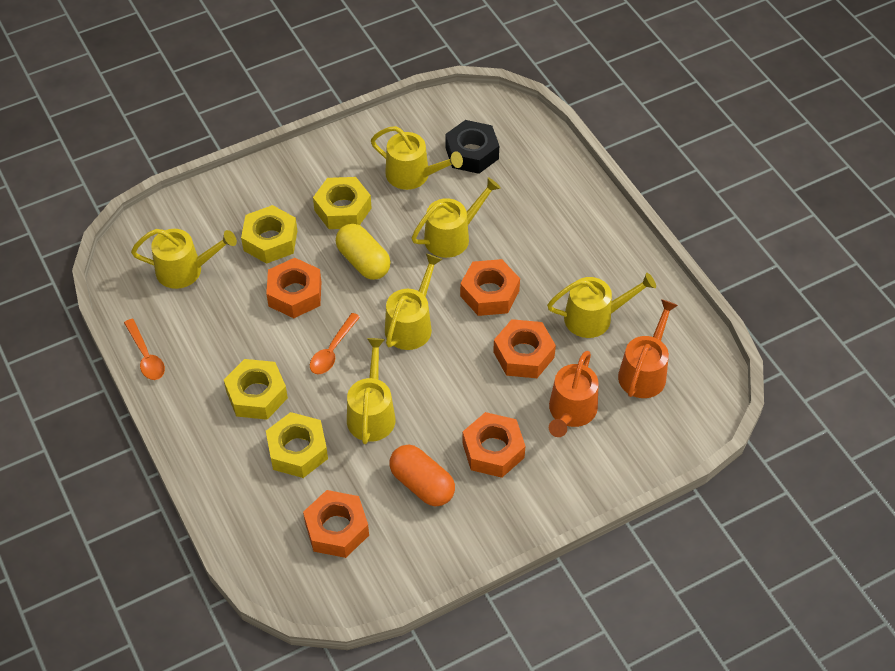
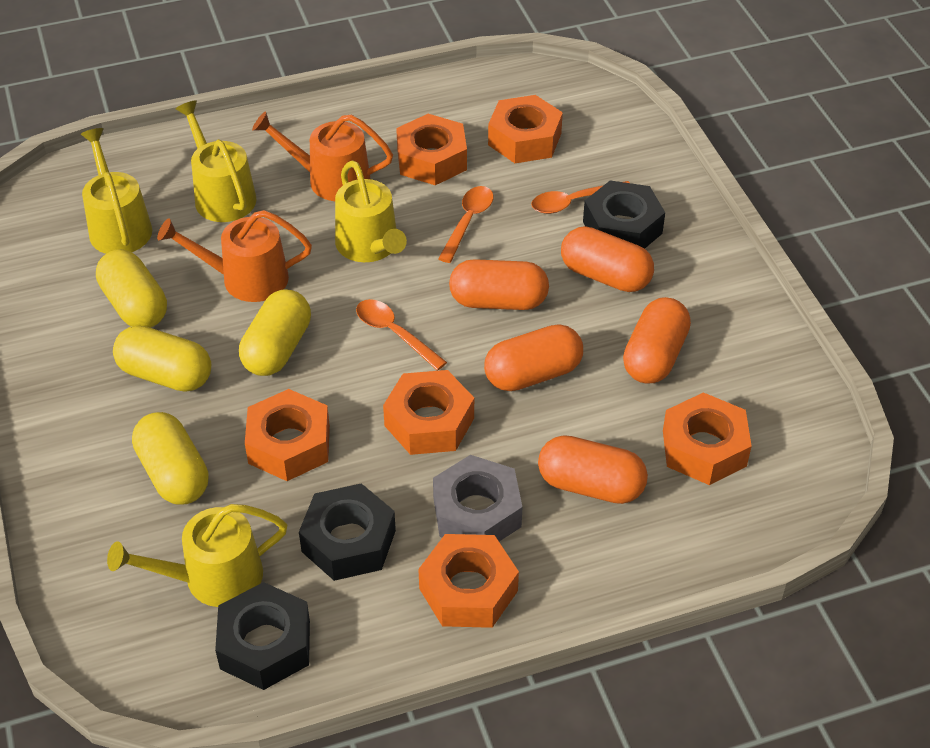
black nut: [445,120,499,174] = 1 -> [215,582,310,690] [299,483,396,581] [583,180,665,249] = 3
grey nut: none = 0 -> [433,455,522,542] = 1
orange capsule: [389,445,455,507] = 1 -> [449,259,549,310] [484,325,583,391] [538,435,648,504] [561,226,654,292] [623,297,691,383] = 5
orange nut: [266,258,321,318] [303,490,369,558] [460,259,520,316] [462,412,526,478] [493,319,556,378] = 5 -> [245,389,330,481] [383,370,474,455] [396,114,467,185] [418,534,519,628] [488,95,563,163] [663,392,752,485] = 6
orange spoon: [124,319,165,380] [310,313,360,374] = 2 -> [356,299,447,370] [438,186,494,263] [531,181,630,214] = 3
yellow capsule: [336,224,391,280] = 1 -> [96,249,167,328] [113,326,211,392] [132,412,209,505] [239,289,311,376] = 4
yellow nut: [224,359,288,420] [241,205,297,264] [266,412,328,478] [313,177,372,229] = 4 -> none = 0
yellow watering can: [131,229,237,289] [347,338,395,444] [371,126,463,190] [385,254,442,350] [412,177,501,258] [547,273,656,338] = 6 -> [81,128,152,254] [107,504,287,607] [176,100,257,222] [335,160,407,262] = 4

